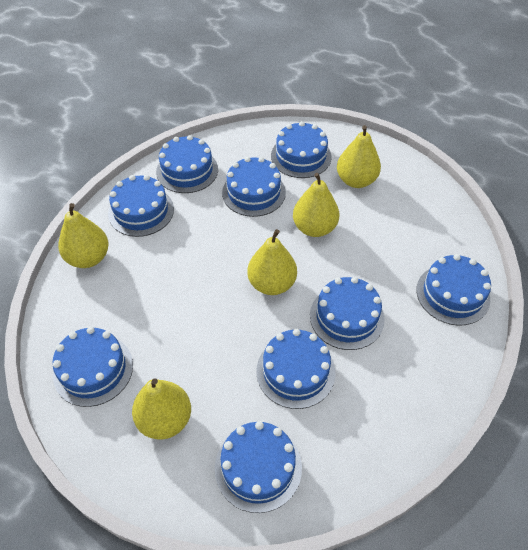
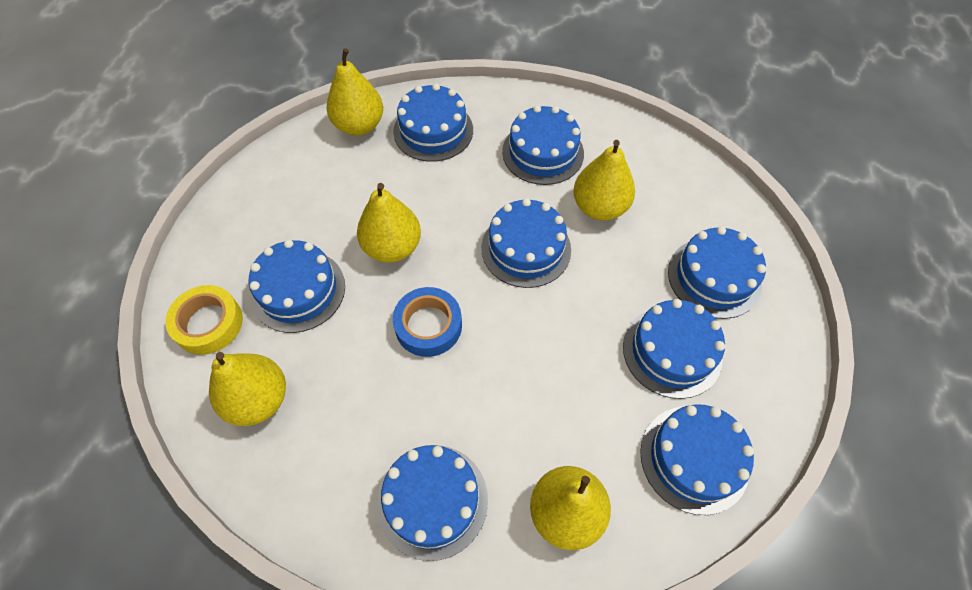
blue cake: [52,327,133,407] [108,175,174,237] [156,135,218,193] [215,421,302,513] [222,157,286,217] [256,329,335,409] [271,121,331,178] [310,277,385,350] [417,254,491,325] = 9 -> [249,239,345,333] [377,445,488,561] [393,83,473,162] [481,198,571,288] [502,105,584,185] [623,299,725,399] [640,404,754,515] [668,226,766,319] = 8
blue tape: none = 0 -> [393,287,462,357] = 1
yellow tape: none = 0 -> [165,285,243,355] = 1

